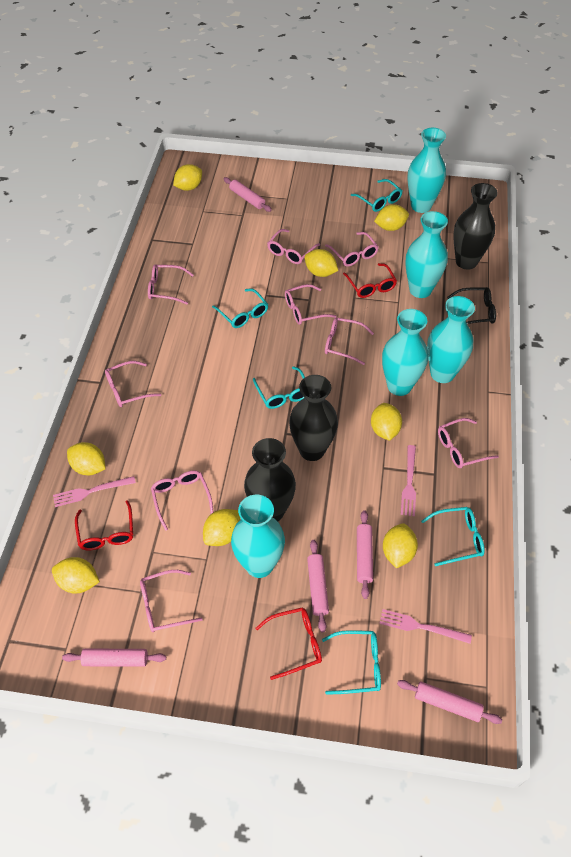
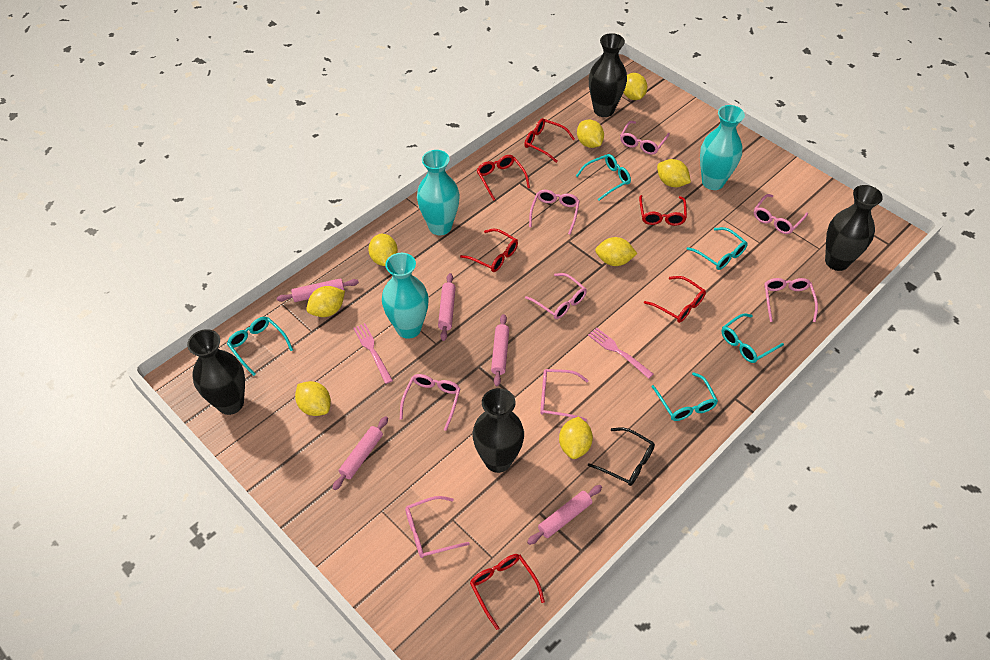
black vase: [244,438,296,521] [289,375,338,461] [453,183,498,270] = 3 -> [187,329,245,415] [473,388,524,473] [589,33,627,117] [825,185,883,271] = 4
pink fork: [53,476,136,507] [379,609,472,644] [401,445,416,516] = 3 -> [353,323,393,384] [588,327,654,379] = 2
pink glasses: [105,361,161,407] [140,570,203,632] [148,264,194,304] [151,470,213,531] [267,229,320,264] [285,284,336,325] [325,232,379,266] [325,317,374,365] [438,418,499,468] = 9 -> [400,374,461,431] [405,496,470,558] [525,273,587,319] [529,190,580,235] [540,369,589,421] [620,121,670,155] [754,194,808,234] [764,278,818,322] = 8
red glasses: [75,500,133,550] [255,607,322,680] [343,263,397,298] = 3 -> [460,228,518,272] [470,554,545,630] [477,155,530,201] [524,118,575,163] [639,195,687,226] [644,276,706,323] = 6
turquoise vase: [231,495,285,578] [382,309,428,396] [405,211,448,298] [408,128,446,213] [427,296,475,383] = 5 -> [382,253,429,339] [417,150,460,235] [700,105,745,190] = 3

